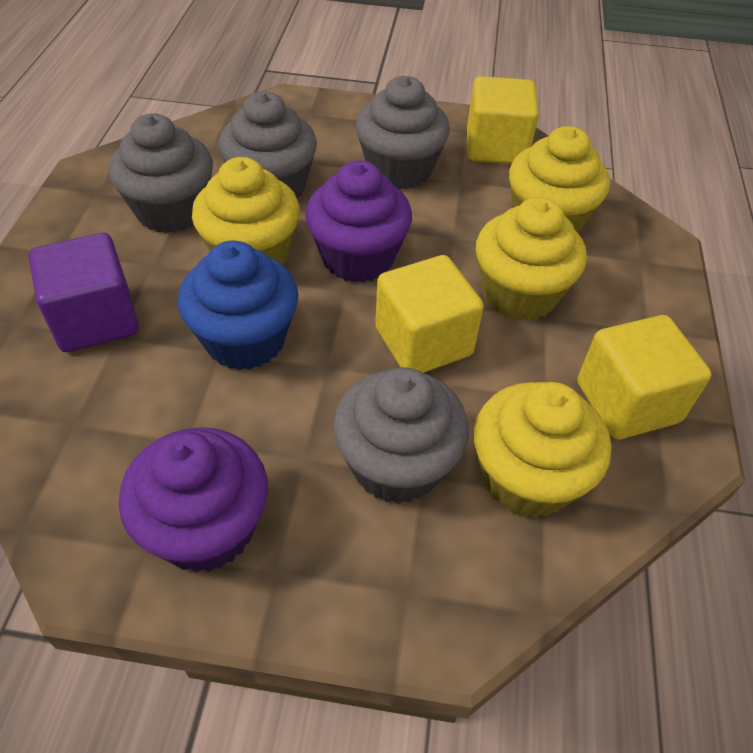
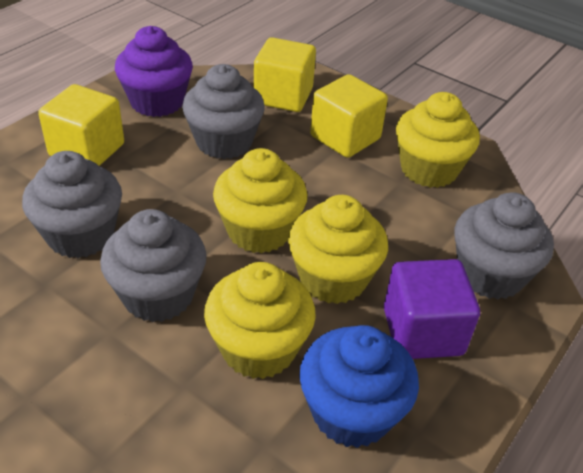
purple cupcake: [119,427,268,573] [305,160,412,283] = 2 -> [115,26,193,117] = 1

